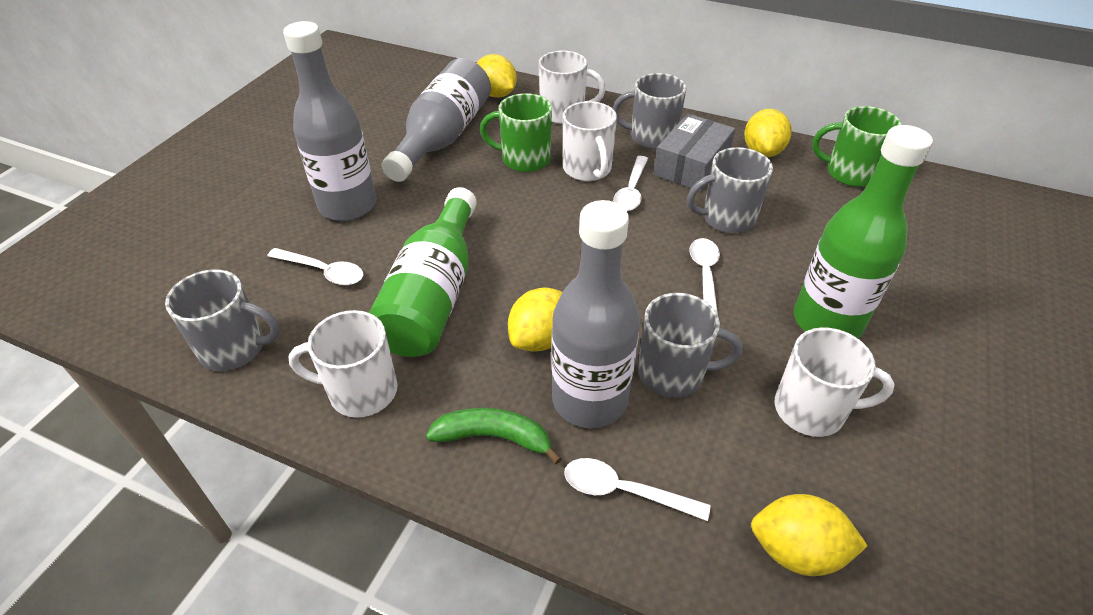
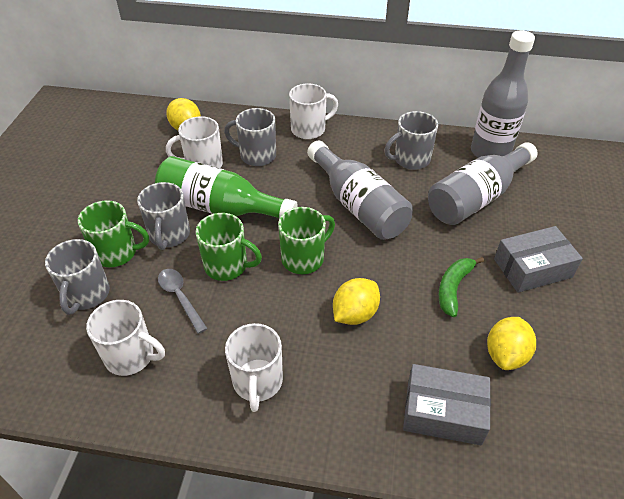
green bottle: [369,187,477,357] [794,125,933,338] = 2 -> [155,156,297,219] = 1
green mug: [480,93,552,172] [812,106,902,187] = 2 -> [78,200,149,267] [196,213,262,281] [278,207,335,274] = 3
grey box: [654,114,735,192] = 1 -> [403,364,491,445] [494,226,583,293] = 2
grey spoon: none = 0 -> [158,269,208,334] = 1
white spoon: [268,248,363,285] [564,458,711,521] [613,156,648,211] [689,238,720,315] = 4 -> none = 0
yellow lemon: [477,54,517,98] [508,287,563,351] [744,109,792,157] [751,494,868,576] = 4 -> [166,98,201,130] [333,278,380,325] [487,317,536,370] = 3

